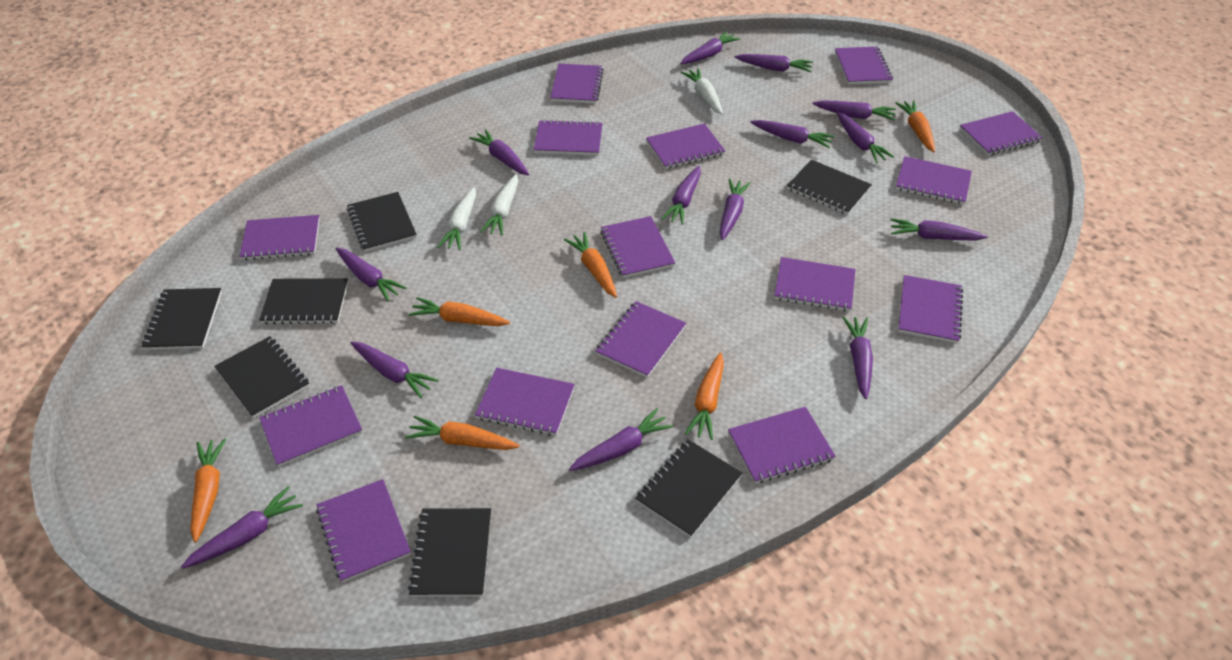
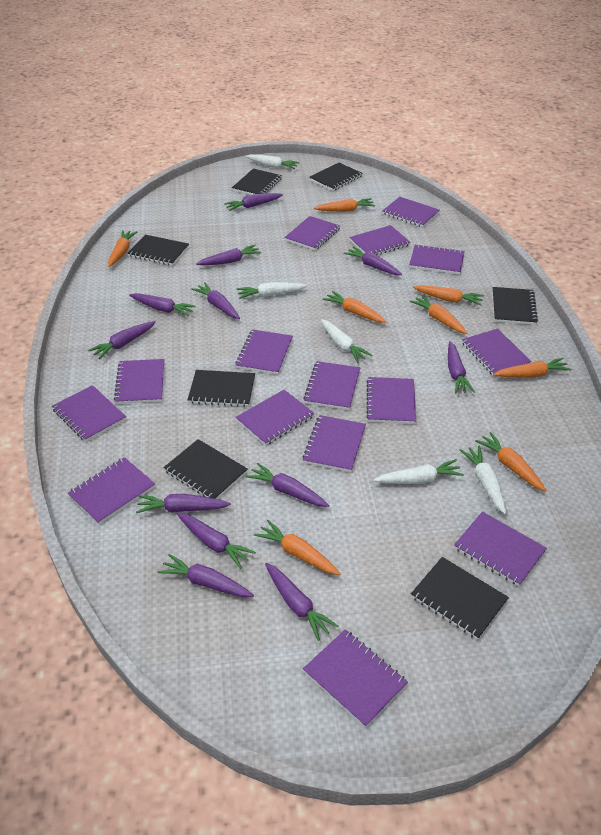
orange carrot: [190,438,226,543] [405,416,519,450] [408,297,510,326] [564,232,617,298] [685,352,724,440] [895,100,935,152] = 6 -> [108,230,137,267] [254,520,341,575] [314,198,375,212] [322,291,387,323] [410,295,467,334] [413,285,484,306] [475,432,546,492] [493,358,571,378] = 8
purple carrot: [181,486,303,569] [336,247,407,301] [350,342,439,398] [469,129,529,176] [569,408,673,471] [661,166,701,225] [680,31,741,64] [720,179,751,240] [734,54,813,72] [750,120,835,148] [812,100,896,121] [837,112,894,163] [842,316,873,399] [890,218,988,240] = 14 -> [88,321,156,359] [129,293,196,316] [136,494,231,513] [158,554,254,597] [176,512,256,569] [191,283,240,319] [196,245,262,265] [224,193,283,211] [246,463,329,507] [265,563,338,641] [343,246,402,275] [448,341,475,393] = 12
white carrot: [437,187,476,250] [480,174,518,236] [681,68,723,115] = 3 -> [237,282,307,299] [245,154,300,169] [321,319,372,363] [373,459,464,484] [460,446,506,514] = 5

